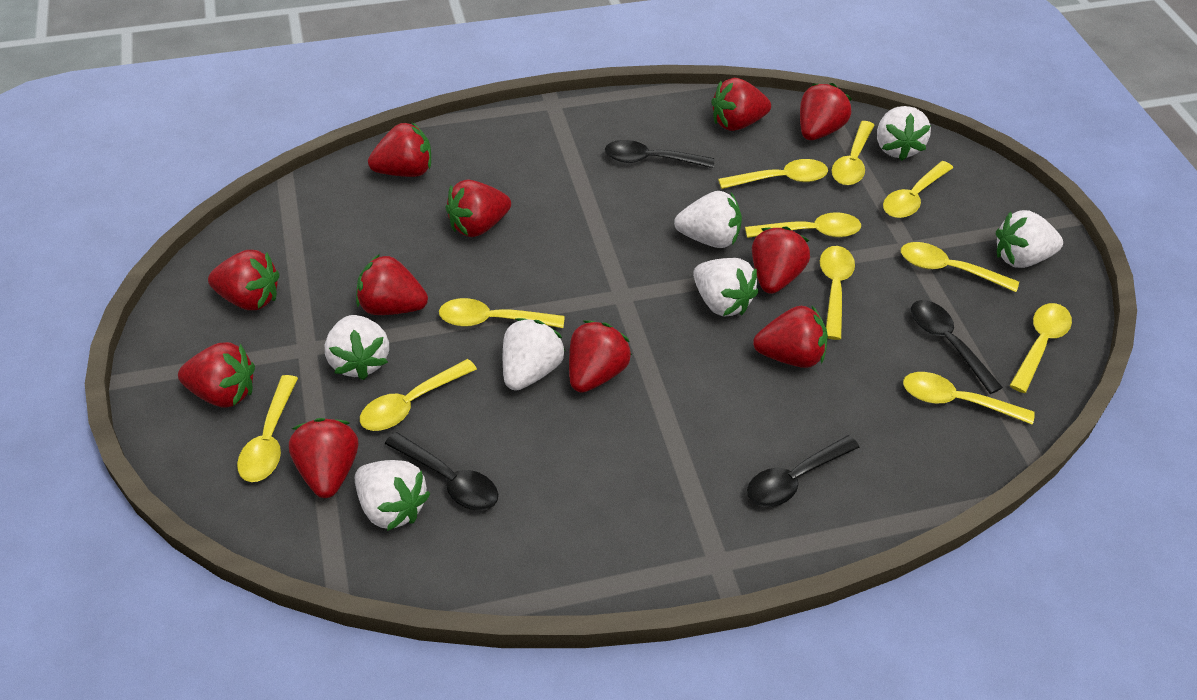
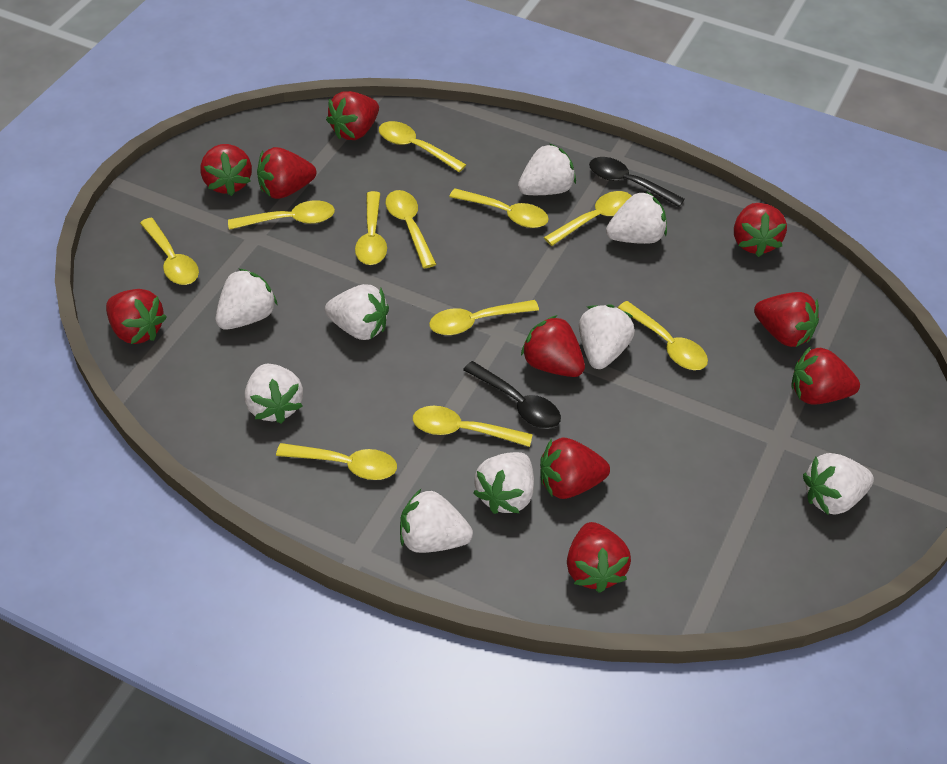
black spoon: [385,432,498,511] [605,140,714,168] [747,435,860,507] [911,300,1003,394] = 4 -> [463,361,561,429] [589,157,685,207] = 2
red strawberry: [178,342,255,408] [208,250,280,310] [289,418,358,498] [356,254,428,315] [368,122,431,177] [445,180,511,237] [569,320,632,393] [711,78,771,131] [752,227,810,294] [753,306,828,368] [800,83,852,140] = 11 -> [106,289,167,344] [200,144,252,196] [257,147,316,199] [326,91,379,140] [521,315,585,377] [540,438,610,499] [567,522,631,593] [734,203,787,257] [754,292,819,347] [791,346,860,405] = 10
white strawberry: [325,315,389,380] [355,460,430,531] [503,318,565,391] [674,191,742,248] [693,258,758,316] [877,106,931,161] [996,210,1063,268] = 7 -> [216,268,277,330] [245,364,303,424] [325,284,389,340] [400,489,473,553] [473,452,534,514] [518,143,576,195] [579,305,635,369] [606,191,667,244] [803,453,874,515] = 9

